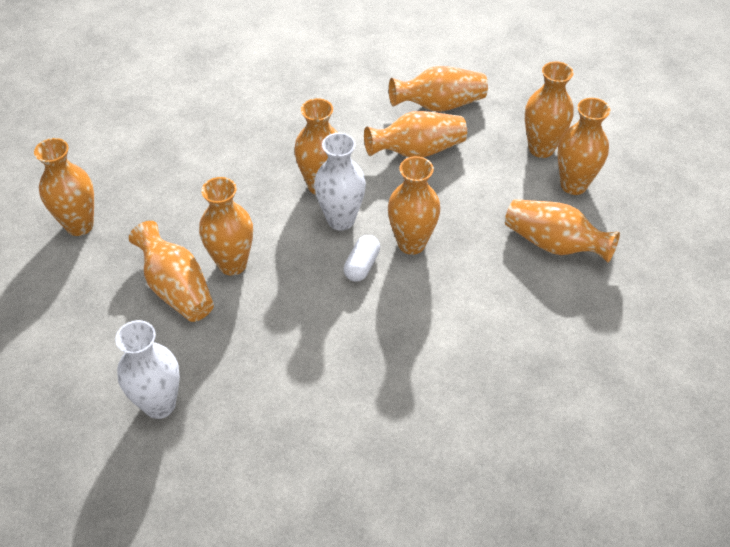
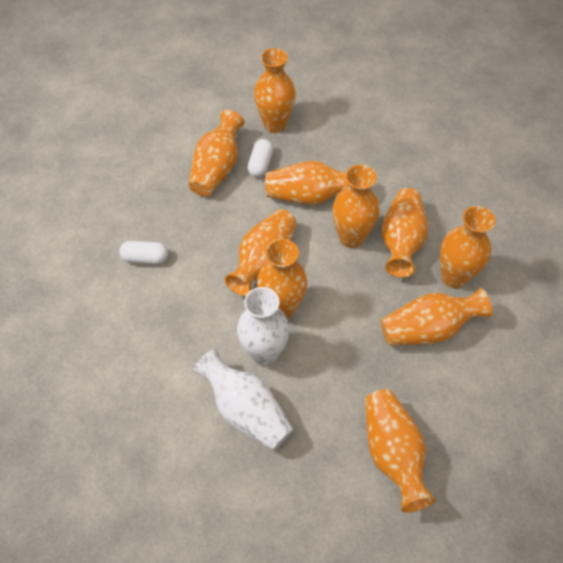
white capsule: [344,235,380,282] = 1 -> [119,241,168,264] [247,139,273,178] = 2

